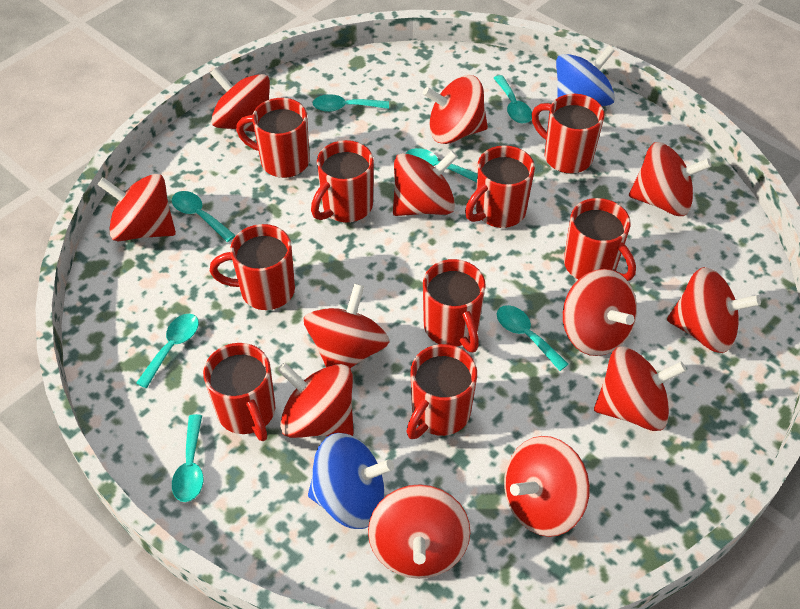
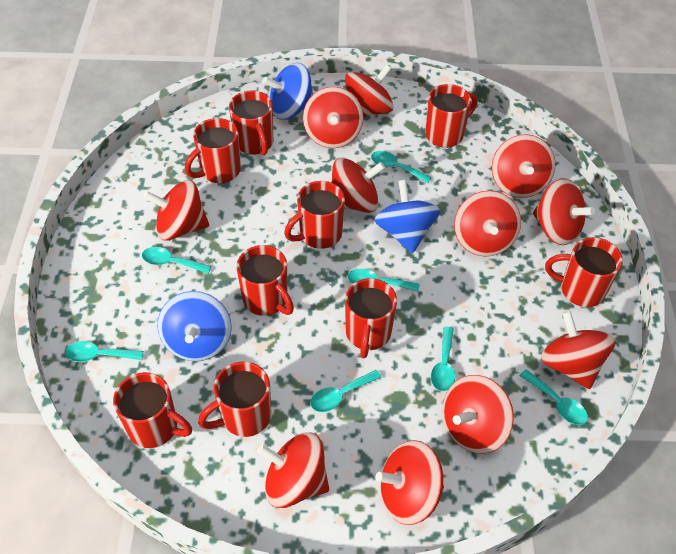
blue spinning top: [308,433,394,529] [556,46,615,106] = 2 -> [158,291,232,361] [263,63,313,120] [374,180,440,253] = 3
red spinning top: [97,174,176,241] [210,67,270,132] [278,362,354,438] [304,283,389,368] [368,484,470,579] [393,150,458,216] [423,75,488,144] [504,436,590,537] [563,269,637,356] [594,346,686,431] [629,142,712,216] [667,267,761,353] = 12 -> [144,180,209,241] [257,432,329,508] [303,87,364,148] [331,158,385,213] [345,64,394,117] [376,440,444,525] [442,375,514,454] [454,191,521,257] [492,134,555,198] [533,179,595,245] [541,311,615,389] = 11

